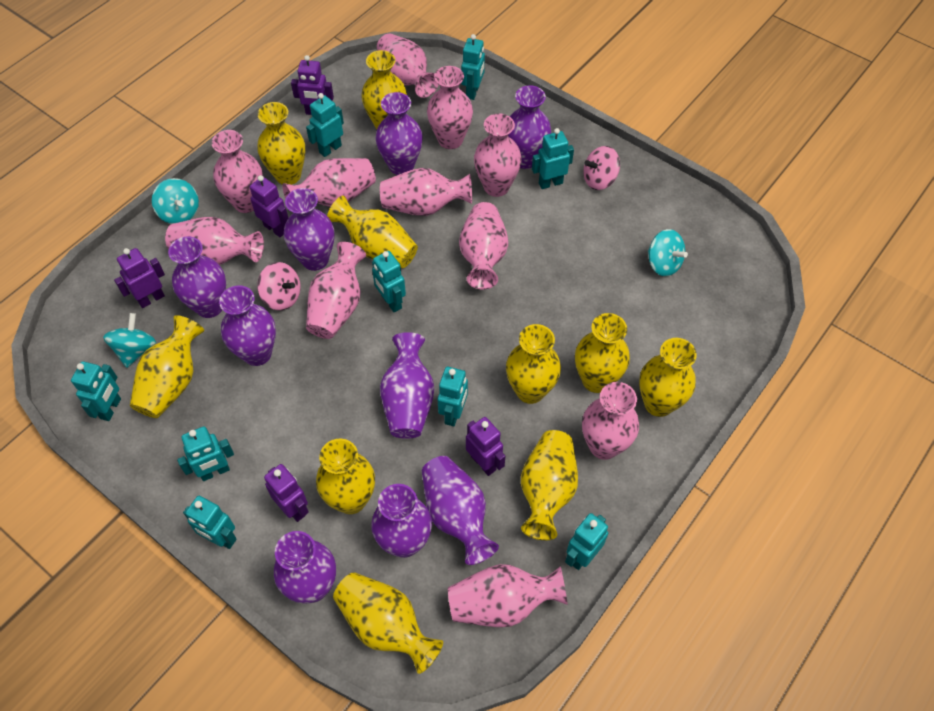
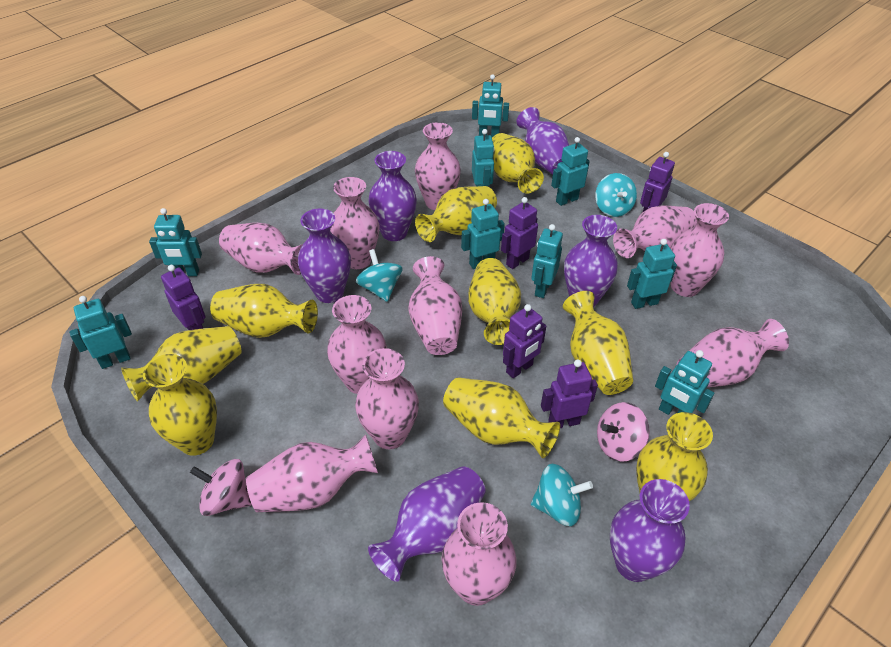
purple vase: [168,236,226,318] [219,285,276,366] [274,531,336,604] [284,188,334,271] [371,484,432,558] [375,92,423,175] [380,332,434,439] [422,456,499,565] [508,85,551,169] = 9 -> [298,208,351,303] [368,151,417,241] [368,466,486,582] [517,107,569,175] [564,215,618,307] [610,479,690,582] = 6
yellow vase: [130,315,204,418] [257,102,305,185] [316,439,375,514] [327,196,418,268] [333,572,443,674] [362,50,407,129] [506,324,561,404] [521,430,578,540] [575,313,630,393] [639,338,697,417] = 10 -> [121,326,242,402] [143,354,217,456] [210,284,318,338] [415,186,497,242] [443,377,560,458] [468,258,521,345] [492,133,544,193] [563,291,633,395] [636,412,713,502] = 9

